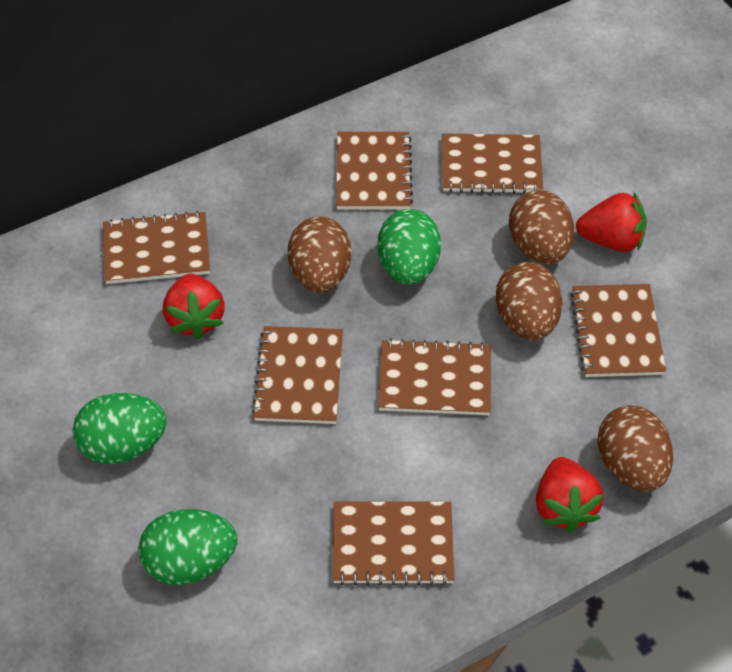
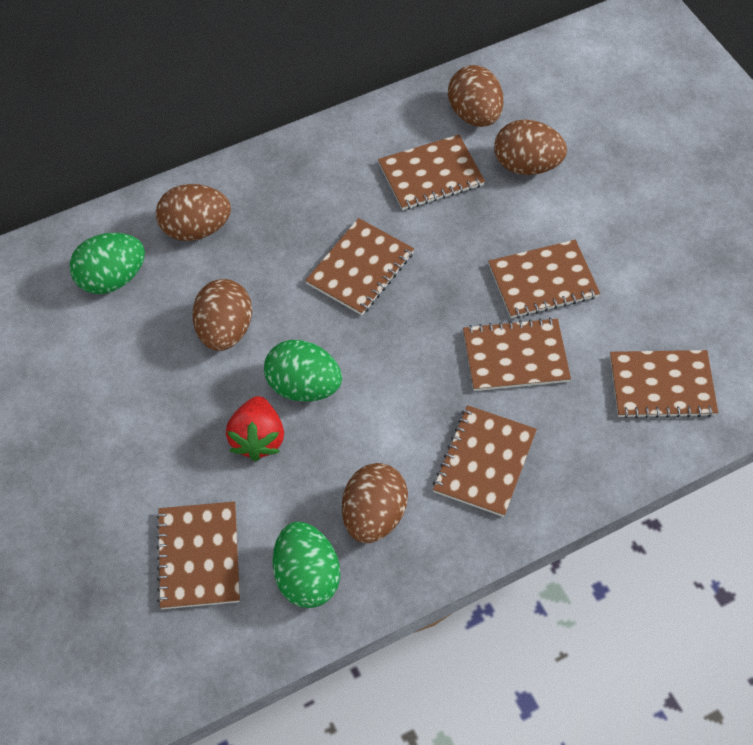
brown egg: [288,217,351,293] [496,262,562,340] [509,190,574,264] [597,405,673,492] = 4 -> [156,184,231,241] [192,279,252,351] [342,463,408,543] [448,65,504,127] [494,119,567,175] = 5
red strawberry: [163,274,225,339] [536,457,604,533] [576,193,647,252] = 3 -> [226,396,284,461] = 1

